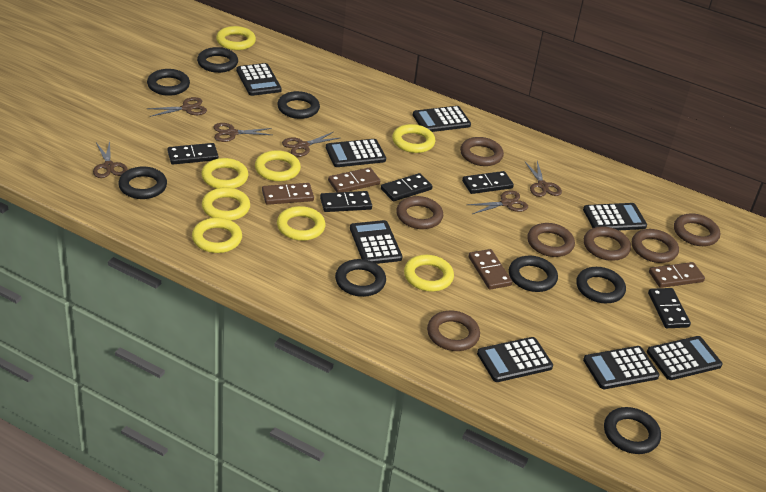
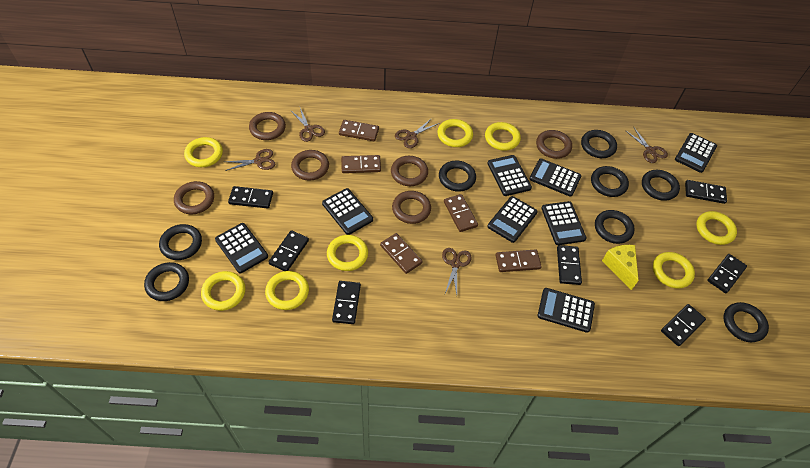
black domino: [167,143,219,164] [320,191,372,212] [381,173,433,201] [462,171,514,194] [648,288,691,328] = 5 -> [228,186,273,208] [269,230,309,271] [332,281,361,324] [557,245,582,285] [661,304,706,346] [685,180,727,204] [707,254,747,293] = 7
brown domino: [262,183,314,205] [328,167,380,192] [469,249,512,289] [649,262,705,288] = 4 -> [339,120,379,141] [341,155,381,173] [380,233,422,274] [444,194,478,232] [495,249,542,272] = 5
brown ring: [396,196,443,229] [427,311,480,351] [460,137,504,166] [527,223,575,257] [584,226,631,261] [632,229,679,263] [674,213,720,246] = 7 -> [174,181,214,214] [249,112,286,140] [291,150,329,181] [391,156,428,186] [392,191,431,224] [536,130,572,159] = 6
brown scissors: [93,141,128,178] [147,97,207,117] [213,123,272,142] [282,132,339,157] [467,191,528,214] [525,161,562,197] = 6 -> [225,149,275,171] [290,108,325,142] [395,118,439,148] [442,248,472,295] [626,128,668,163] = 5
yellow cheese: none = 0 -> [602,245,639,290] = 1

